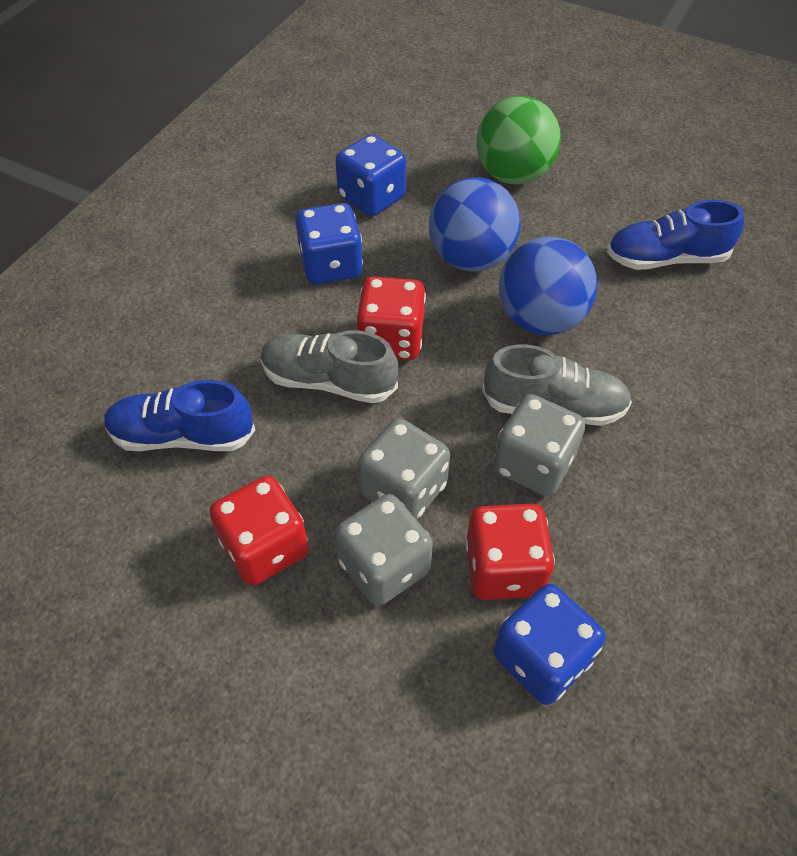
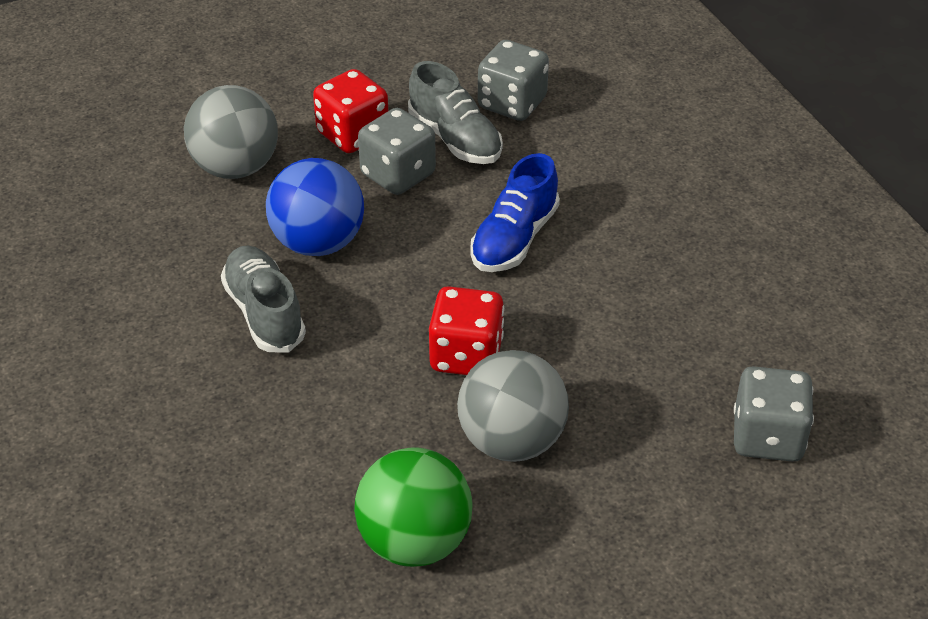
blue ball: [429,177,521,271] [499,237,597,335] = 2 -> [266,158,364,256] = 1
blue dice: [295,203,363,285] [335,134,406,216] [493,584,606,705] = 3 -> none = 0
blue shoe: [104,380,255,451] [607,200,744,270] = 2 -> [470,153,560,272] = 1
grey ball: none = 0 -> [184,85,278,179] [457,350,569,462] = 2
red dice: [209,476,309,586] [356,276,426,360] [465,503,555,600] = 3 -> [313,69,388,153] [429,286,504,375] = 2

